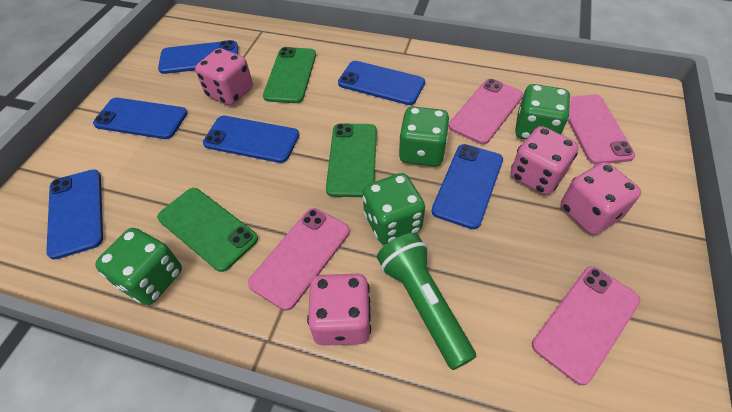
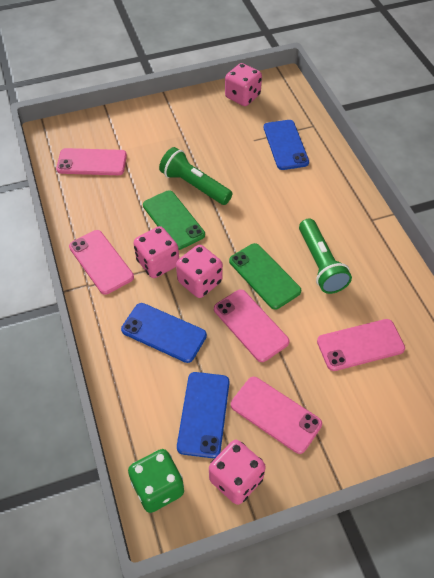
blue phone: [46,169,103,260] [93,98,187,139] [158,40,238,74] [203,116,299,163] [338,61,425,105] [431,144,503,229] = 6 -> [121,303,207,363] [177,372,230,458] [264,120,309,170] = 3
green dice: [95,228,182,305] [363,173,425,244] [399,106,450,167] [515,84,571,140] = 4 -> [128,449,184,513] = 1
green flashlight: [377,233,476,370] = 1 -> [159,147,232,205] [299,219,352,294] = 2
green phone: [157,188,258,272] [263,47,316,103] [326,123,377,197] = 3 -> [143,190,205,250] [229,243,301,309] = 2
pink phone: [248,208,350,311] [449,79,523,144] [532,266,640,385] [568,94,635,164] = 4 -> [56,148,127,175] [69,230,134,295] [214,290,290,362] [231,377,322,454] [317,319,405,371] = 5

